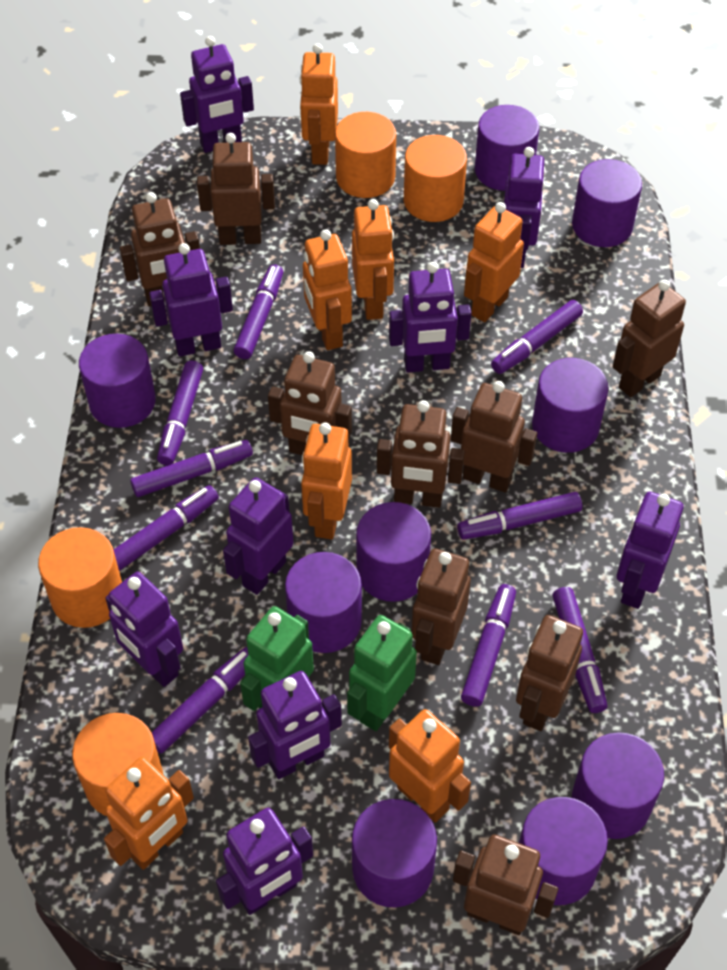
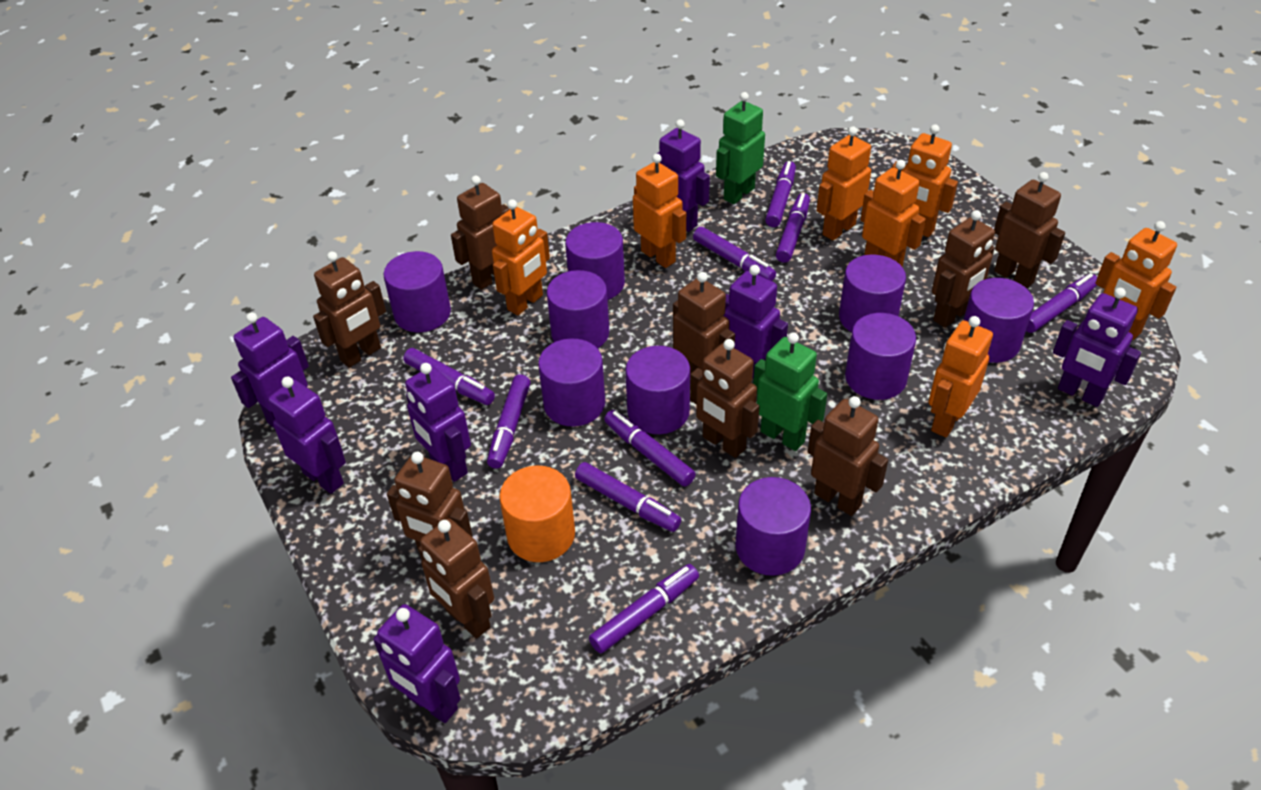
orange cylinder: [38,527,122,628] [72,713,163,816] [335,112,396,198] [404,135,467,222] = 4 -> [499,466,575,562] = 1
purple robot: [105,572,183,687] [149,243,233,357] [180,36,254,153] [216,808,313,915] [223,477,294,595] [248,671,342,779] [389,262,471,373] [504,147,546,268] [616,491,684,609] = 9 -> [231,312,309,429] [268,377,346,494] [373,604,461,723] [405,363,471,482] [656,119,710,232] [724,265,788,379] [1053,288,1141,407] = 7

